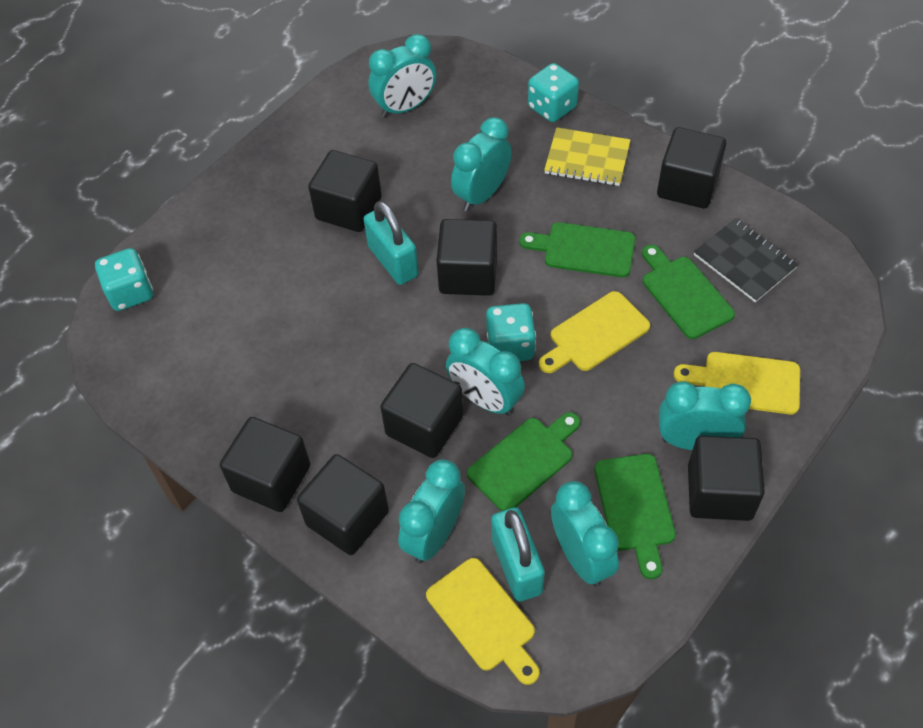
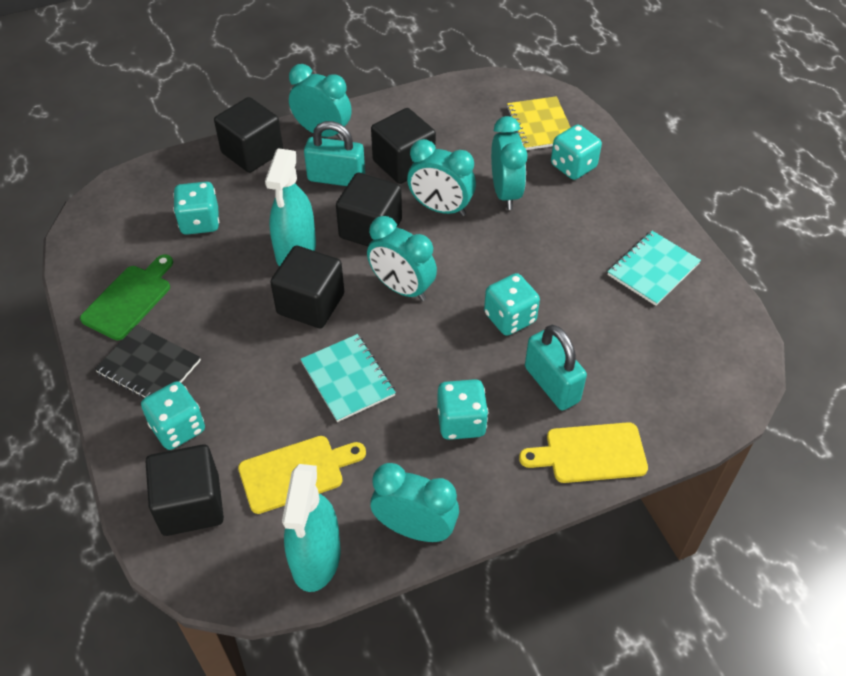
black cube: [220,417,310,512] [297,454,389,555] [308,150,382,232] [380,363,463,458] [436,219,497,296] [657,127,727,208] [688,436,765,521] = 7 -> [146,444,224,536] [214,97,283,173] [270,246,344,328] [336,173,402,246] [371,108,436,184] = 5
green cutting board: [467,412,580,511] [519,222,635,278] [595,454,676,579] [642,245,735,339] = 4 -> [80,254,173,340] = 1
turquoise clock: [369,34,436,118] [398,460,465,563] [446,328,525,416] [451,117,512,211] [551,481,619,587] [659,381,751,450] = 6 -> [289,64,352,140] [367,216,437,301] [370,463,459,542] [407,139,476,216] [491,116,527,210] = 5
turquoise dice: [95,248,153,311] [486,303,536,361] [528,63,579,122] = 3 -> [141,381,205,450] [173,182,219,235] [437,379,488,440] [484,273,540,336] [551,125,602,180] = 5
turquoise notebook: none = 0 -> [300,334,396,422] [608,231,701,306] = 2
turquoise spray bottle: none = 0 -> [265,148,316,267] [282,464,341,592] = 2
yellow cutting board: [426,558,539,685] [539,291,650,373] [674,352,800,415] = 3 -> [238,436,366,514] [519,422,648,483] = 2

